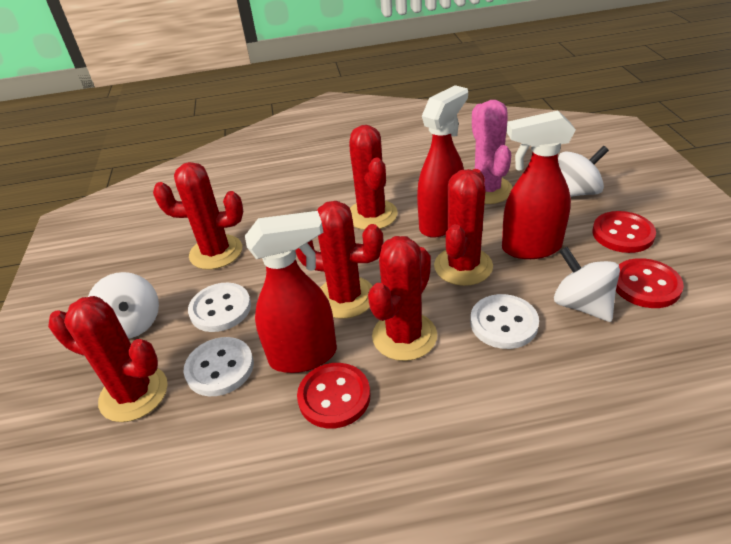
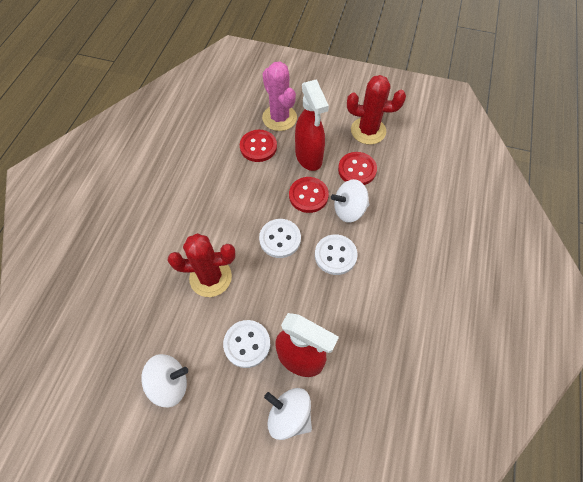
red cactus: [48,296,168,422] [153,162,243,270] [295,201,383,319] [349,125,398,230] [368,236,437,361] [434,169,493,286] = 6 -> [168,233,235,297] [347,75,406,145] = 2
red spray bottle: [245,211,337,373] [417,85,468,238] [502,110,576,259] = 3 -> [275,313,339,377] [295,79,329,171] = 2

